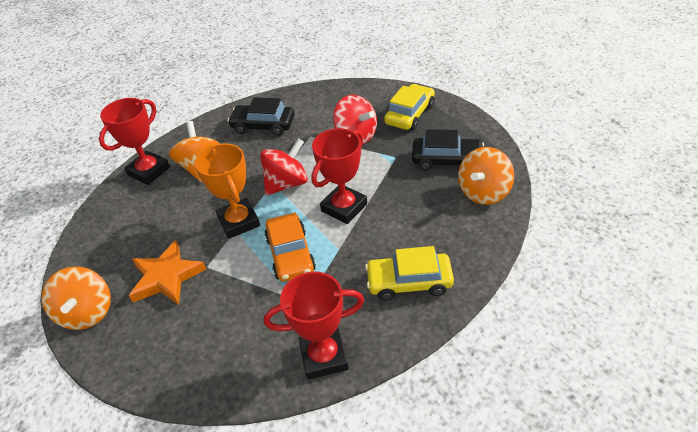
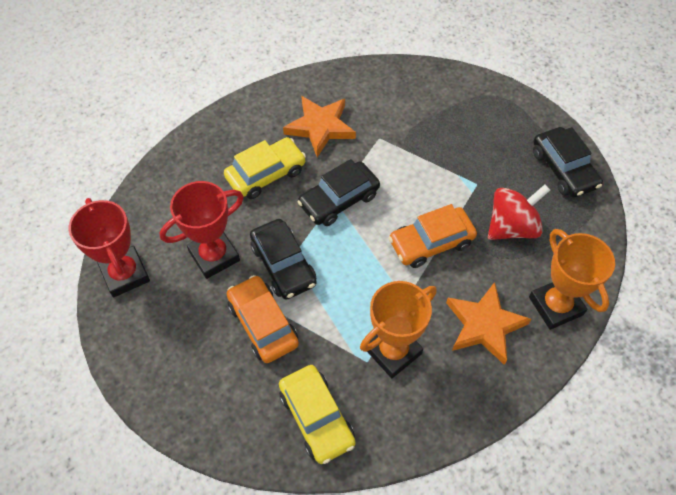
black car: [228,97,294,136] [412,129,484,171] = 2 -> [250,219,317,299] [298,159,380,226] [533,127,603,198] = 3
orange car: [264,213,316,282] = 1 -> [227,275,299,363] [389,204,477,268] = 2
orange spinning top: [42,267,111,330] [169,121,220,182] [458,147,514,205] = 3 -> none = 0
orange star: [129,240,206,305] = 1 -> [283,96,356,157] [446,282,531,365] = 2
orange trophy: [195,144,260,239] = 1 -> [360,281,437,378] [529,229,615,330] = 2
red spinning top: [260,138,308,196] [333,95,377,144] = 2 -> [488,184,550,240] = 1
red trophy: [99,98,170,185] [264,272,364,380] [311,128,367,224] = 3 -> [68,198,150,297] [160,181,244,279] = 2

